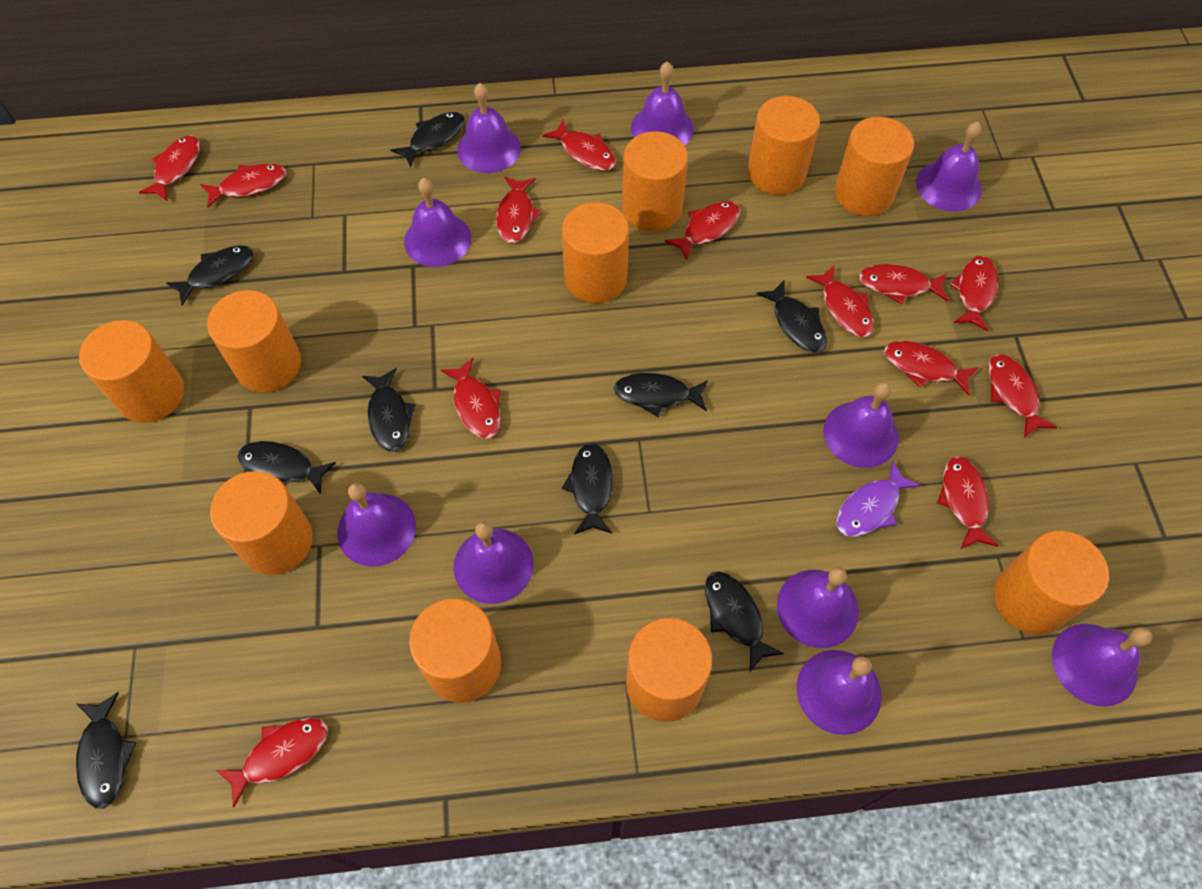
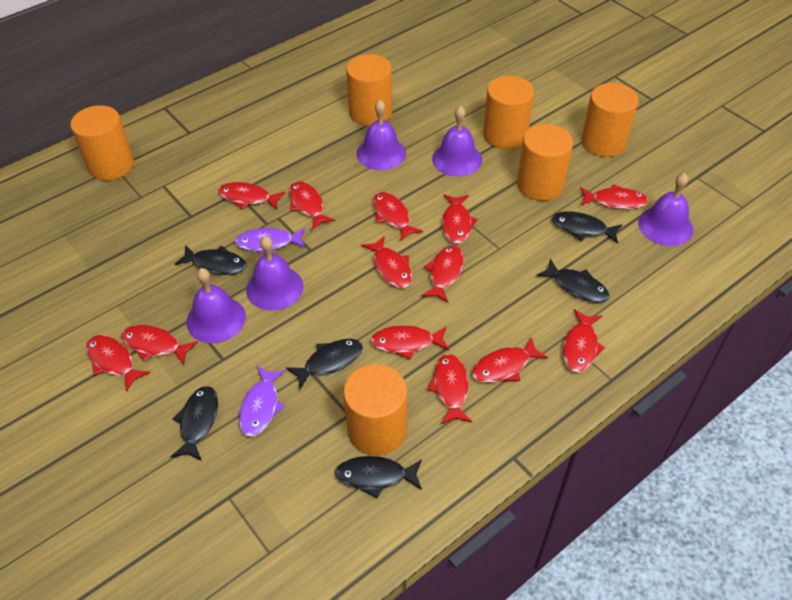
black fish: [76,692,136,809] [166,245,254,305] [238,441,336,495] [362,368,416,452] [391,112,465,167] [562,443,613,535] [614,373,708,417] [705,571,784,672] [756,281,827,353] = 9 -> [170,386,218,461] [175,245,247,275] [286,339,363,389] [335,456,422,499] [537,259,610,303] [552,211,623,244] = 6
orange cylinder: [79,320,184,423] [207,290,301,392] [210,471,313,575] [409,599,501,702] [562,202,629,303] [622,131,688,231] [626,618,712,722] [747,96,820,195] [834,117,914,216] [994,531,1109,634] = 10 -> [70,105,134,181] [343,364,407,456] [346,54,392,126] [483,76,534,149] [517,124,573,201] [581,83,639,157] = 6
purple bell: [337,483,416,566] [404,178,471,267] [454,521,534,604] [457,83,521,173] [631,61,694,145] [777,567,859,648] [797,650,882,735] [823,382,899,468] [916,122,982,212] [1052,624,1152,707] = 10 -> [186,268,246,343] [246,236,303,311] [357,100,406,170] [432,106,482,176] [638,173,693,246] = 5
purple fish: [836,461,921,537] = 1 -> [235,228,305,254] [239,366,286,437] = 2

